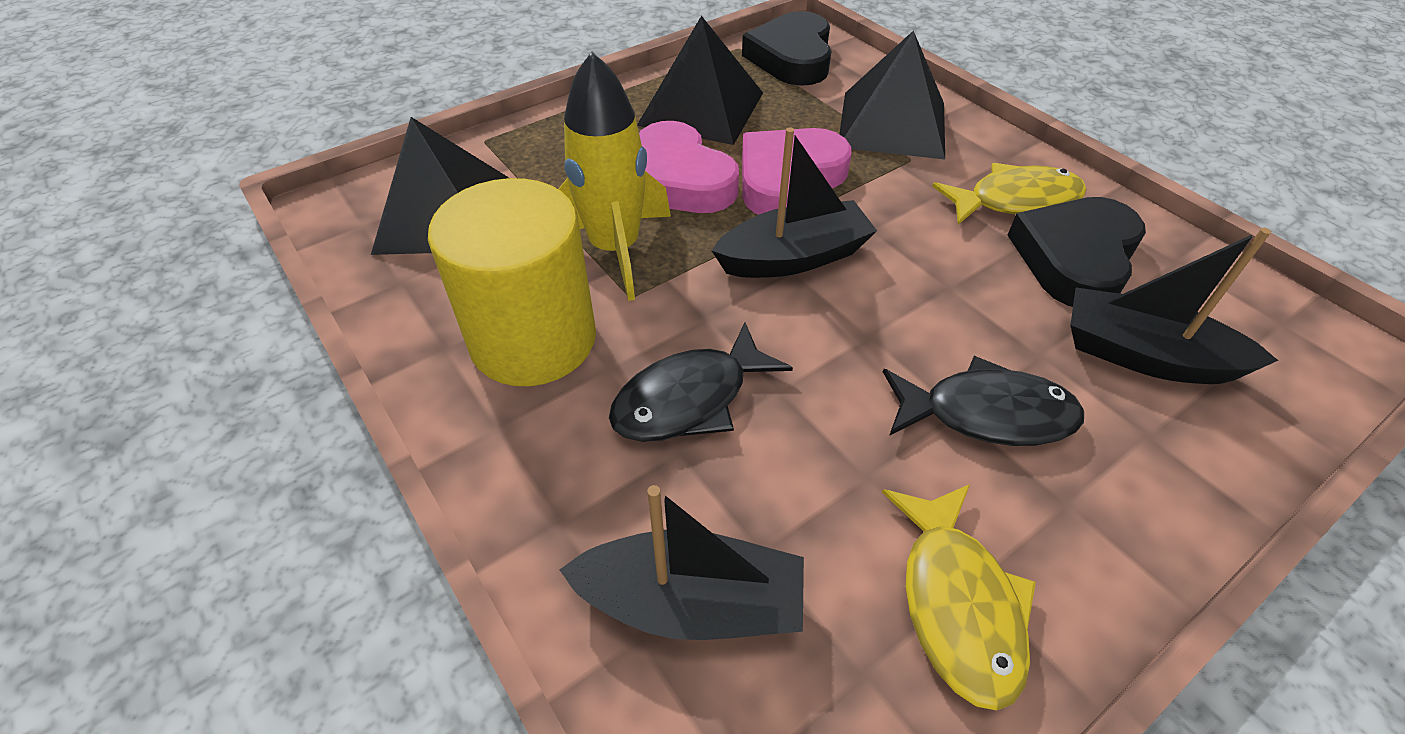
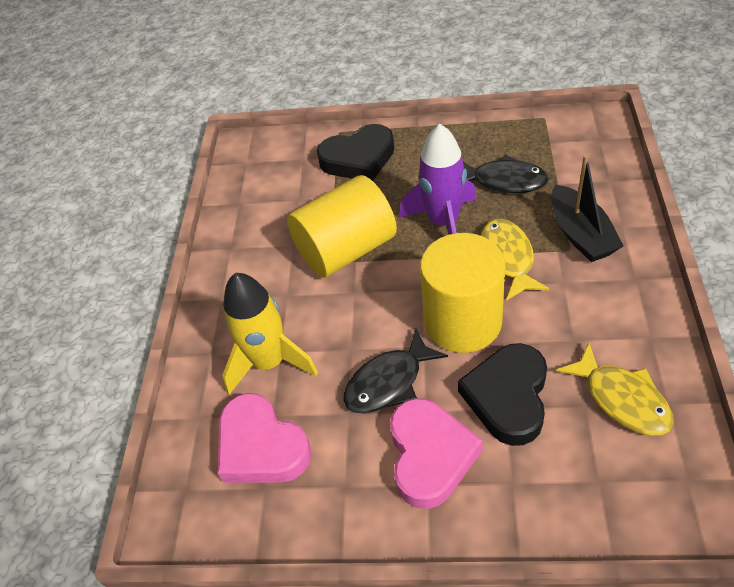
black boat: [559,485,804,640] [711,127,877,278] [1070,228,1278,384] = 3 -> [551,155,624,262] = 1
black pyramid: [371,117,509,255] [637,16,763,145] [839,30,945,160] = 3 -> none = 0
purple rocket: none = 0 -> [399,124,477,235] = 1
yellow cylinder: [428,178,596,386] = 1 -> [287,175,397,278] [420,233,505,353] = 2

